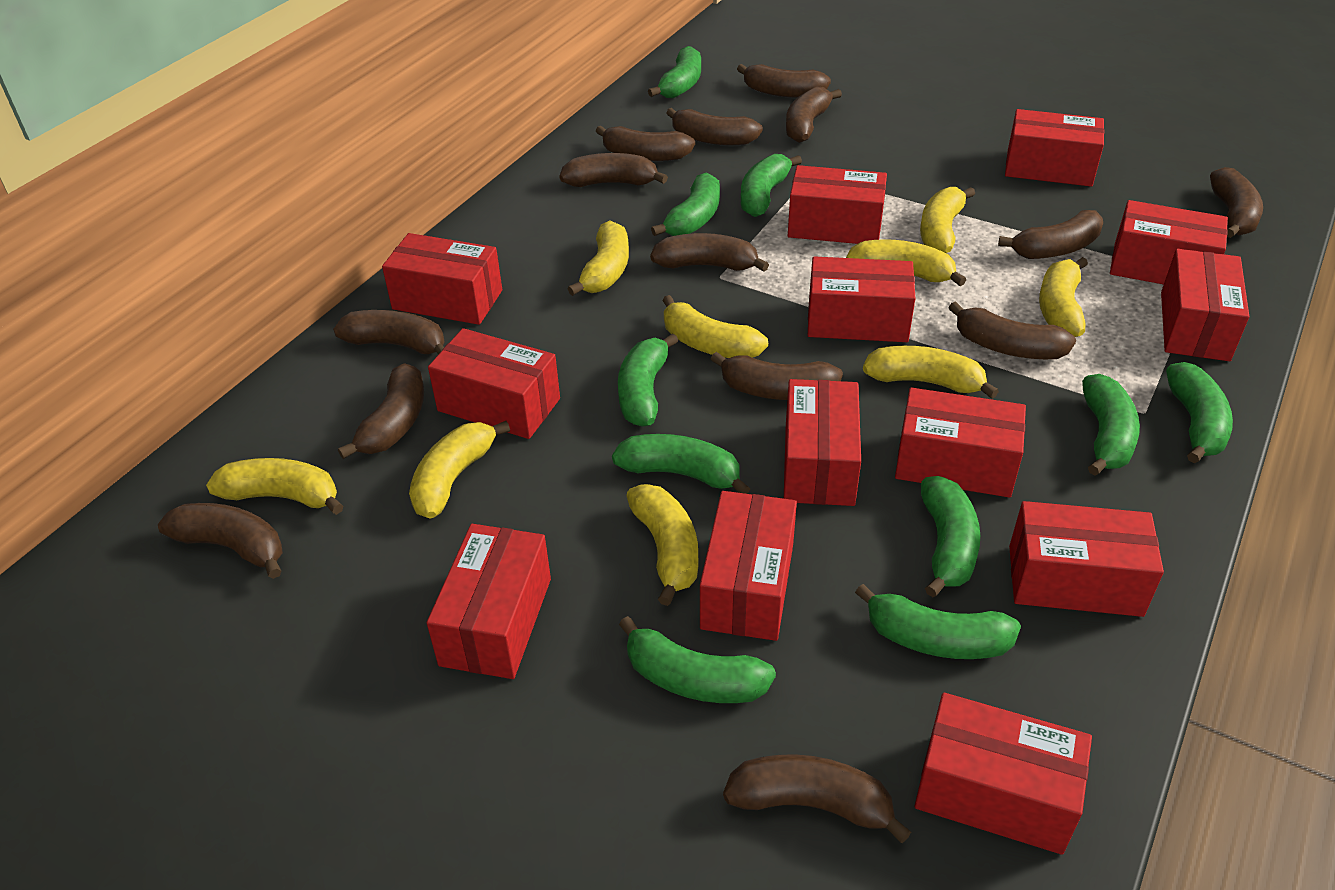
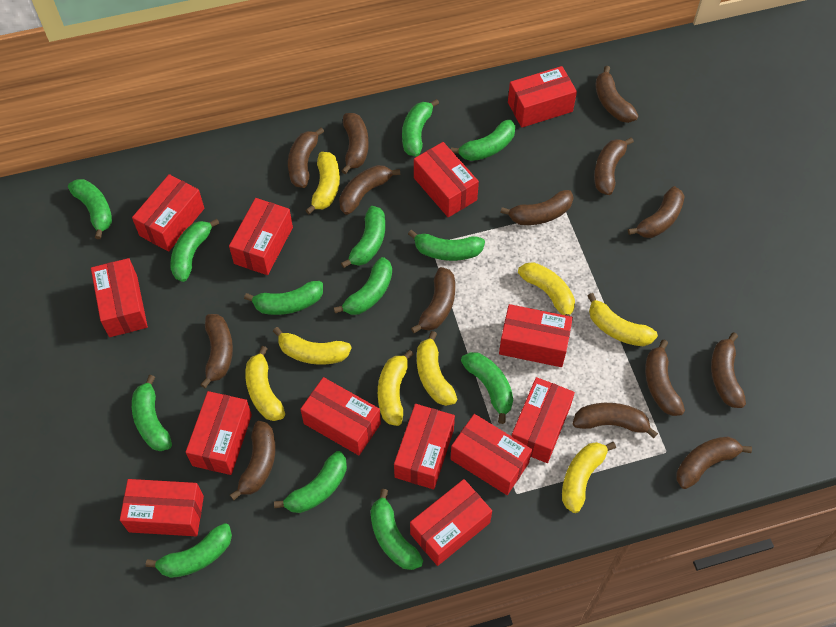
green banana: [612,434,750,494] [618,333,678,427] [619,616,776,703] [648,46,701,98] [651,172,720,236] [741,154,802,217] [855,584,1021,659] [921,476,980,597] [1082,374,1140,476] [1166,362,1233,463] = 10 -> [68,179,112,239] [132,375,172,451] [146,523,232,578] [170,218,219,282] [244,281,323,315] [274,451,347,513] [334,257,392,315] [341,206,385,268] [371,489,423,570] [402,99,439,157] [408,230,485,261] [451,120,515,161] [461,352,513,424] = 13
yellow banana: [206,458,343,515] [409,421,510,519] [568,220,629,296] [626,484,698,606] [662,295,768,358] [846,239,966,286] [863,346,999,399] [920,187,975,253] [1039,257,1088,337] = 9 -> [245,346,285,421] [273,327,352,365] [305,152,340,214] [378,350,414,426] [417,331,457,406] [518,262,575,316] [562,442,616,513] [588,293,658,346] = 8

